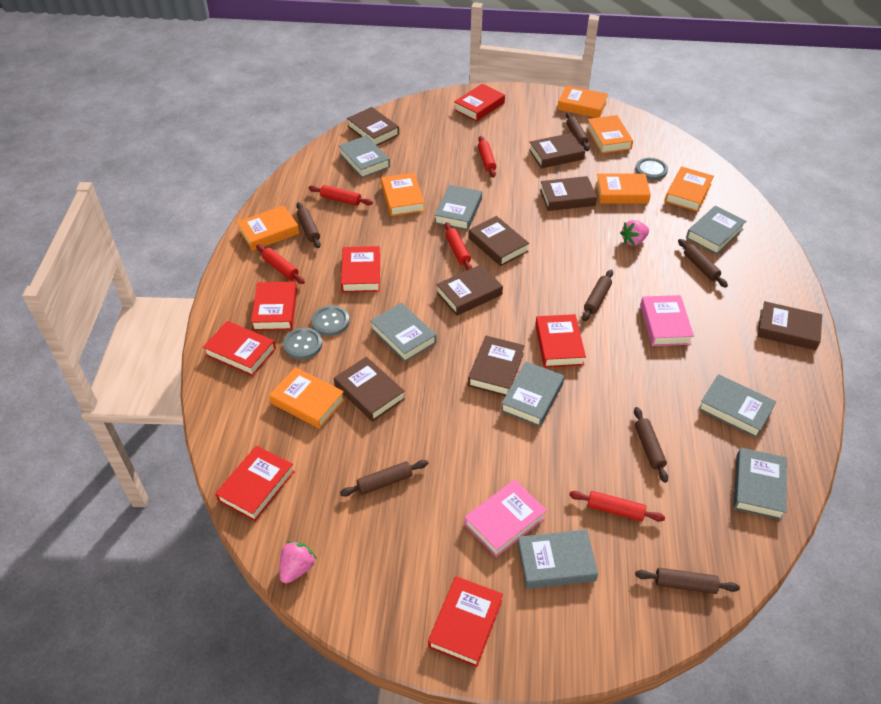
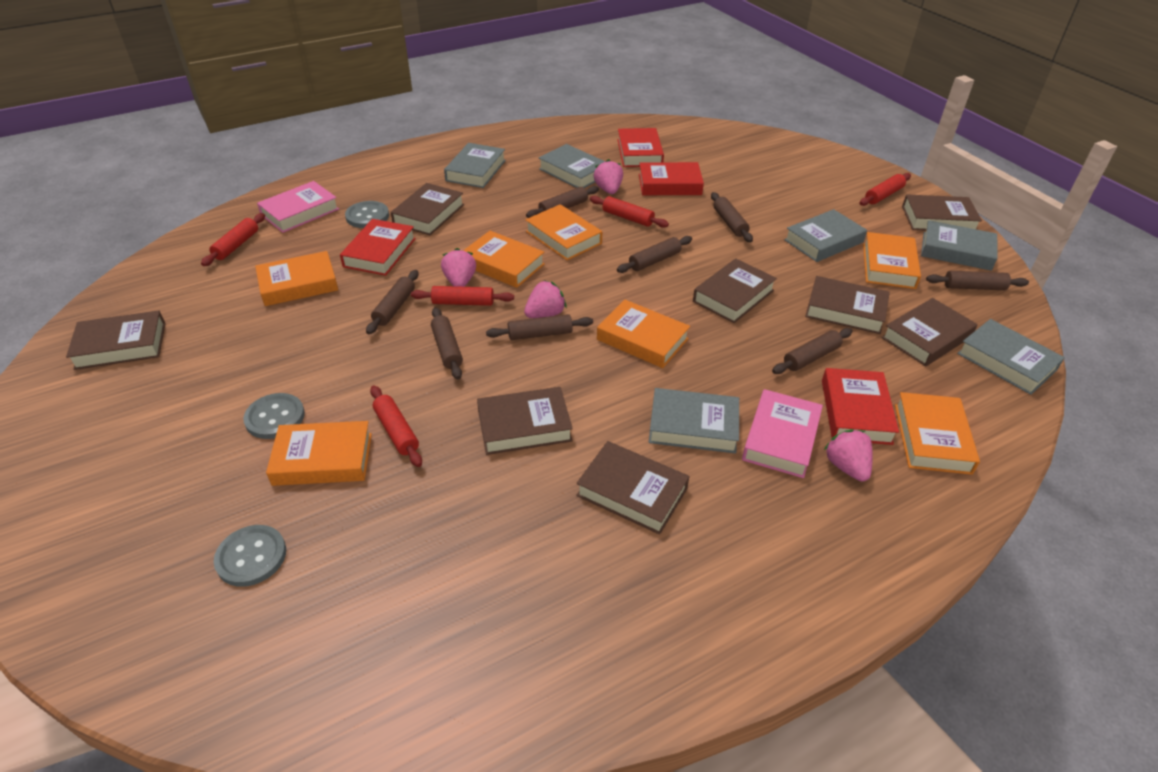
brown rolling pin: [296,202,321,248] [340,460,428,496] [566,112,590,151] [582,270,613,321] [634,407,668,483] [635,568,740,594] [678,239,728,288] = 7 -> [366,270,419,334] [431,307,463,379] [486,314,593,340] [526,186,599,218] [617,236,692,273] [711,192,753,243] [772,328,853,374] [926,271,1029,290] = 8
grey book: [339,135,390,178] [370,303,436,362] [435,185,482,230] [501,361,564,427] [517,529,598,589] [686,206,746,254] [698,374,776,438] [733,448,787,520] = 8 -> [444,143,506,188] [539,144,605,188] [649,388,739,453] [784,209,867,262] [921,220,998,271] [957,319,1065,395] = 6
pink strawberry: [279,541,317,583] [620,220,649,246] = 2 -> [441,248,476,287] [524,280,567,318] [594,159,623,194] [824,429,873,481] = 4
red book: [203,321,276,376] [215,445,295,521] [251,282,297,331] [341,246,380,293] [428,576,503,667] [454,84,505,121] [535,314,586,368] = 7 -> [340,219,416,276] [617,128,664,167] [639,162,704,195] [822,368,899,445] = 4

